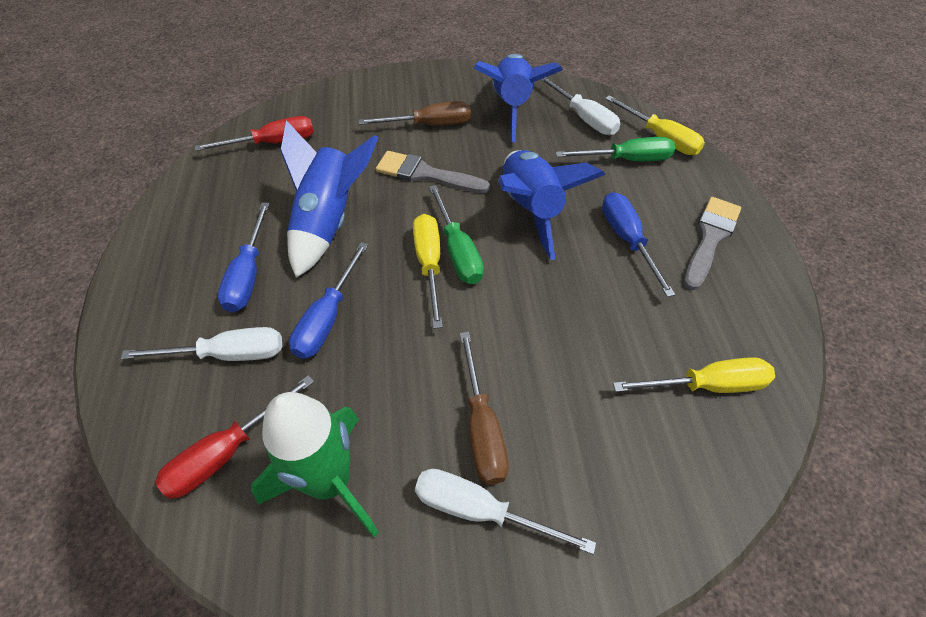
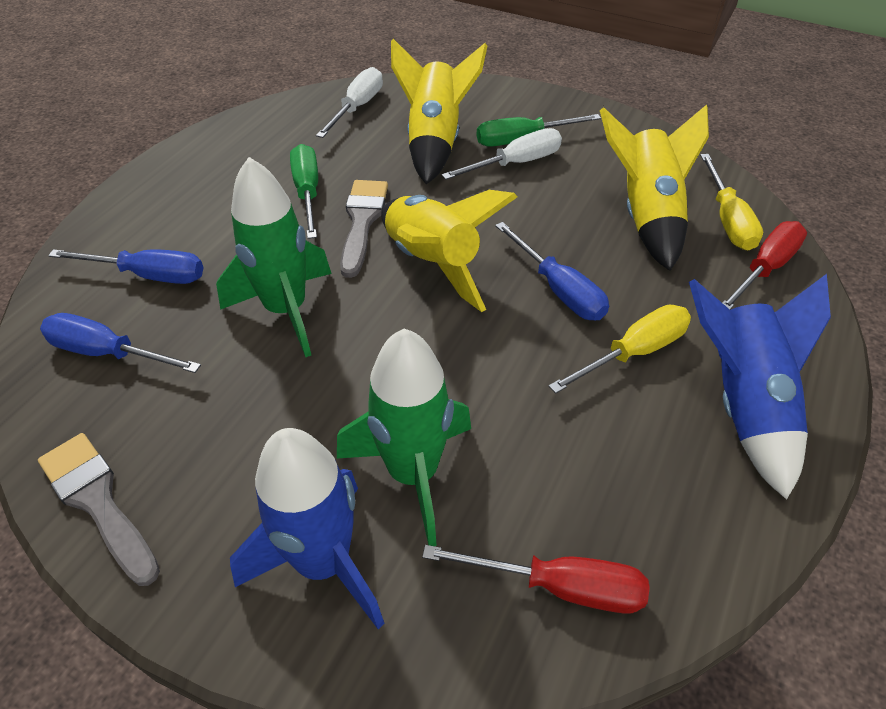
blue rocket: [280,120,378,278] [474,54,563,142] [498,150,605,260] = 3 -> [230,428,385,629] [689,274,831,500] = 2
brown screwdriver: [358,101,471,126] [460,332,509,485] = 2 -> none = 0
green rocket: [251,392,379,537] = 1 -> [216,157,332,357] [337,329,471,546] = 2
white screwdriver: [121,327,282,361] [415,469,596,555] [540,77,620,135] = 3 -> [316,67,383,138] [442,128,562,180] = 2
yellow rocket: none = 0 -> [381,190,517,312] [391,39,487,184] [600,105,709,271] = 3
yellow screwdriver: [413,214,443,329] [605,95,705,155] [613,357,775,393] = 3 -> [549,305,691,394] [700,154,763,250] = 2

